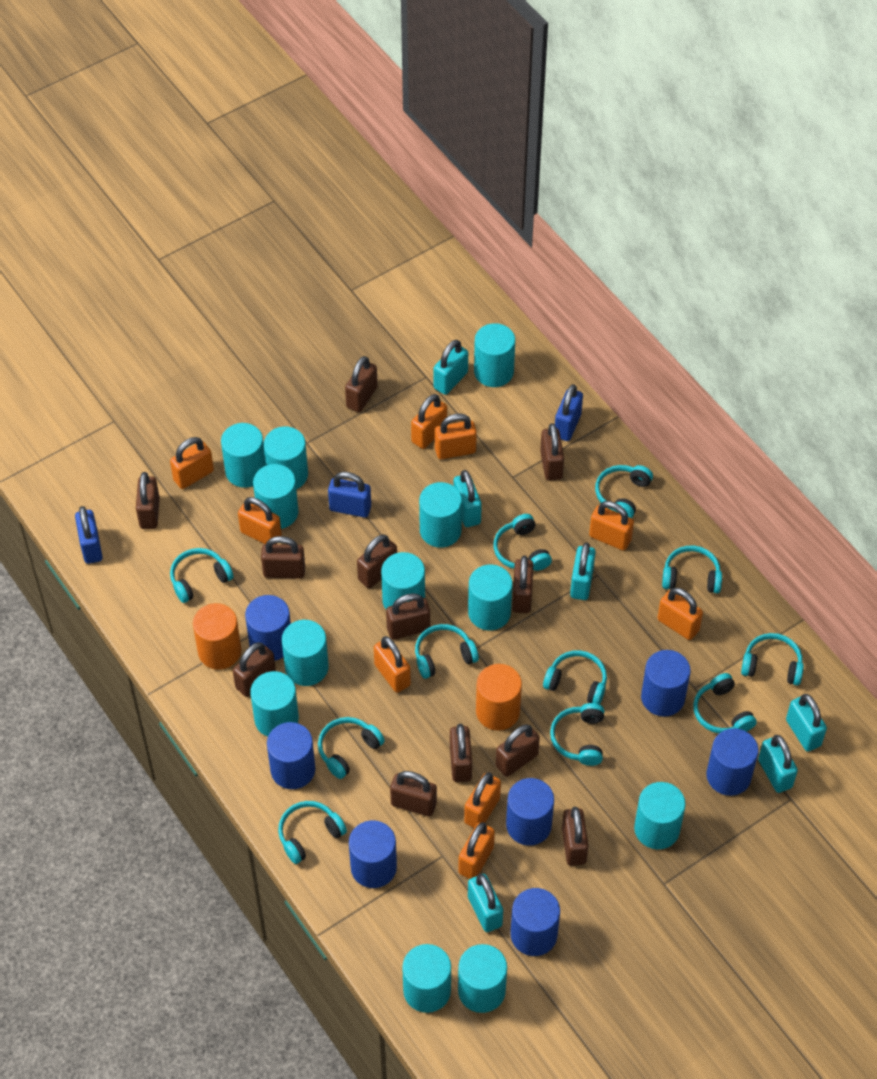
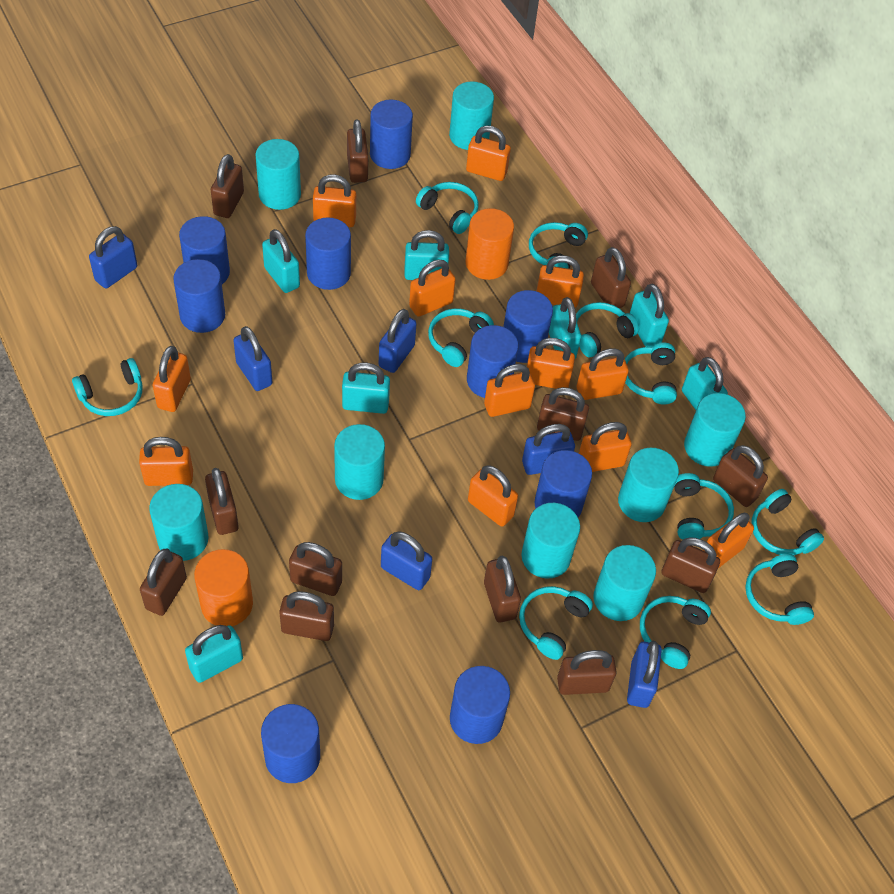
blue cylinder: [245,595,291,661] [267,722,315,789] [349,820,397,888] [506,778,554,846] [511,888,560,956] [641,650,691,716] [706,728,758,796] = 7 -> [173,259,225,333] [179,216,230,284] [261,704,320,783] [305,218,351,290] [370,100,413,169] [450,666,510,744] [467,325,519,398] [504,290,553,363] [534,450,592,517] = 9
blue padlock: [75,506,103,564] [328,472,371,518] [555,384,583,441] = 3 -> [89,226,137,288] [233,326,272,391] [379,309,417,373] [381,531,432,590] [522,424,575,475] [627,641,662,708] = 6
orange padlock: [170,437,214,489] [238,497,282,544] [374,636,411,693] [411,394,447,449] [435,413,477,459] [458,822,495,879] [464,772,501,828] [589,501,634,551] [658,588,703,640] = 9 -> [139,437,193,486] [153,346,191,412] [313,174,356,227] [409,259,456,317] [466,126,511,181] [468,465,518,527] [484,364,535,417] [527,338,575,389] [537,255,584,308] [577,348,629,400] [579,422,632,472] [703,513,754,568] = 12
turquoise cylinder: [221,423,266,488] [250,671,299,737] [253,464,299,529] [263,426,308,489] [282,620,329,686] [381,552,425,609] [402,944,451,1013] [419,482,462,548] [458,944,507,1013] [468,565,513,630] [474,323,515,387] [634,782,686,849] = 12 -> [149,484,209,561] [255,139,301,210] [334,424,385,500] [449,81,494,150] [521,503,580,579] [593,545,656,621] [618,448,679,522] [684,393,746,467] = 8
turquoise padlock: [434,340,468,395] [453,470,482,527] [468,874,503,932] [570,543,596,600] [758,735,798,793] [786,694,827,752] = 6 -> [185,625,243,683] [262,229,300,293] [342,363,390,414] [404,230,449,280] [549,297,581,359] [630,284,669,347] [682,357,728,410] = 7

